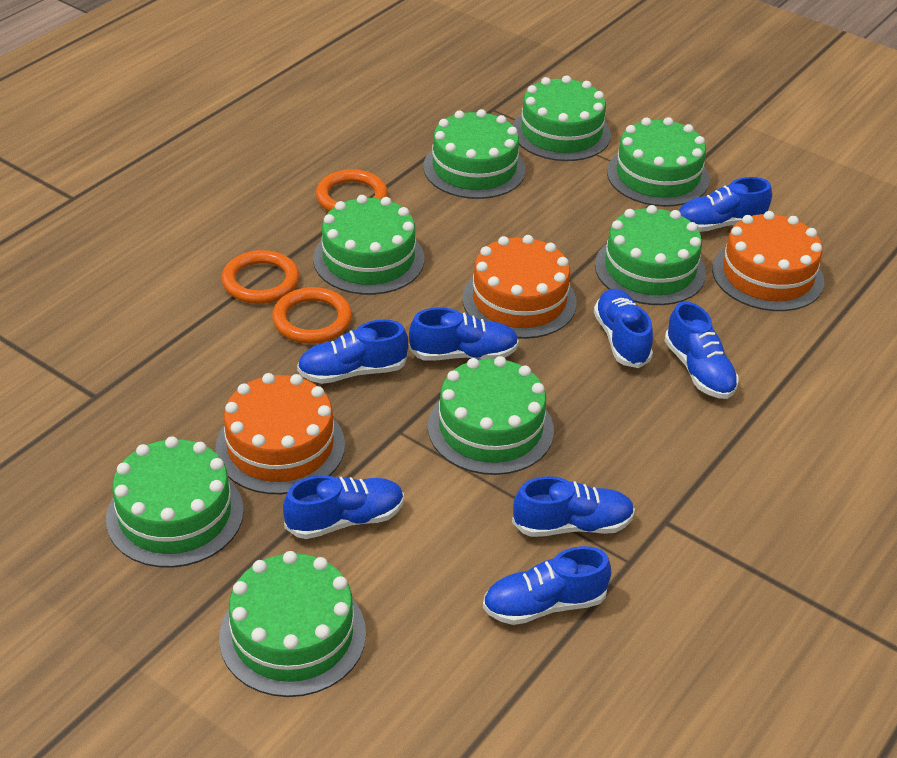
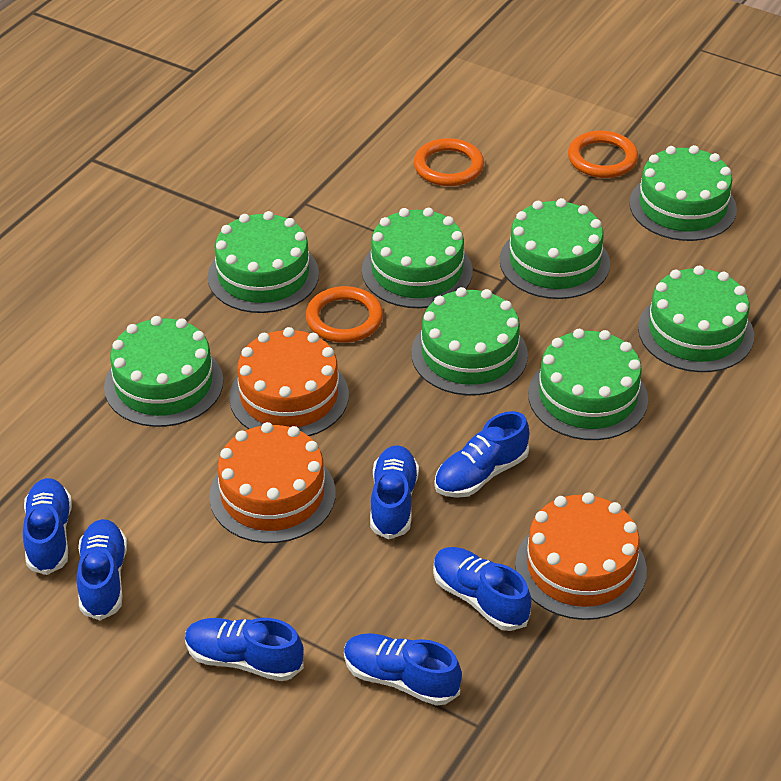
blue shoe: [283,475,404,539] [297,320,408,384] [409,307,519,361] [483,546,611,625] [512,476,635,537] [594,289,653,368] [664,301,739,399] [679,177,772,232] = 8 -> [23,478,72,575] [77,519,127,620] [185,618,304,681] [344,633,462,706] [370,445,419,539] [433,547,531,631] [434,411,529,498] = 7

